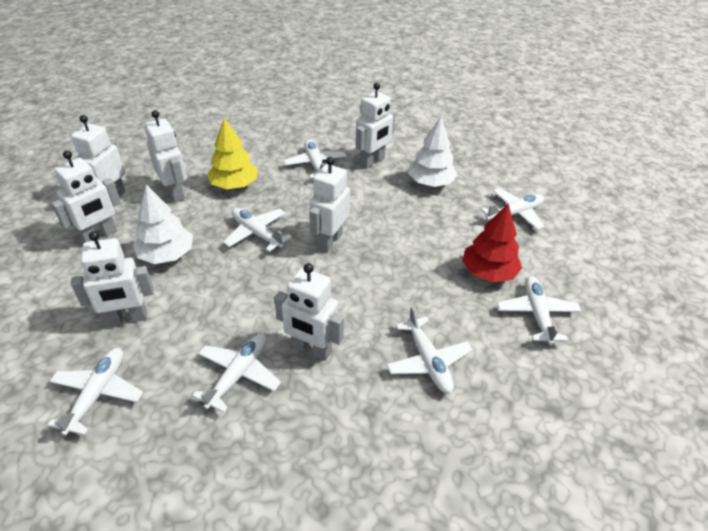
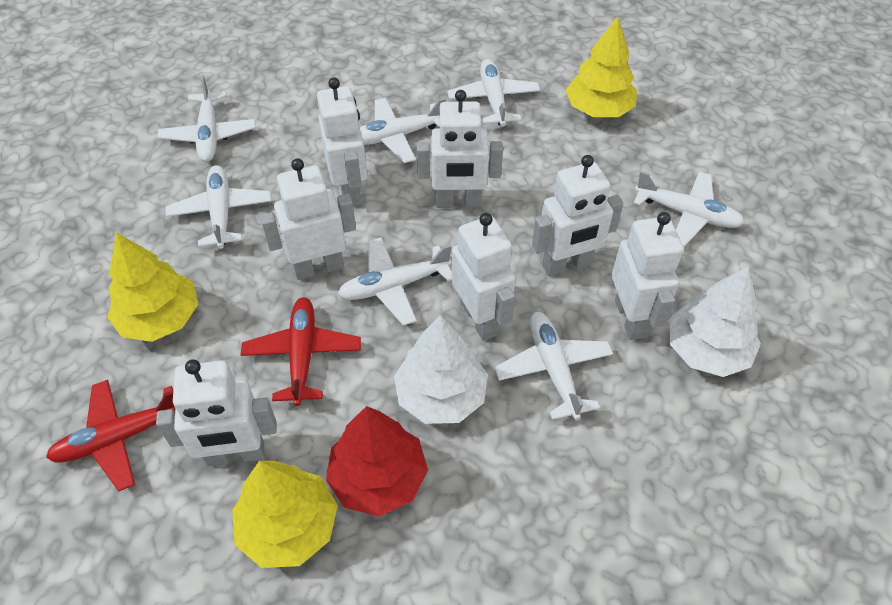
red plane: none = 0 -> [46,380,175,492] [241,297,361,406] = 2
yellow tree: [207,118,258,189] = 1 -> [107,232,198,342] [232,461,338,568] [566,16,637,117] = 3

